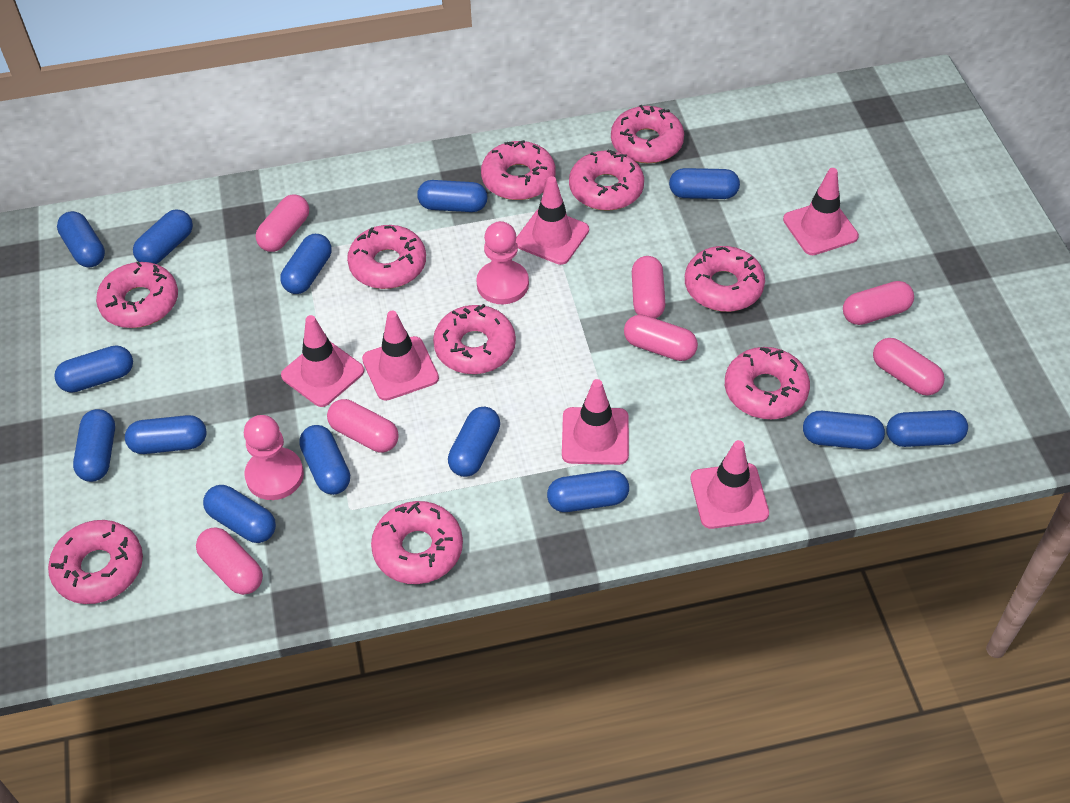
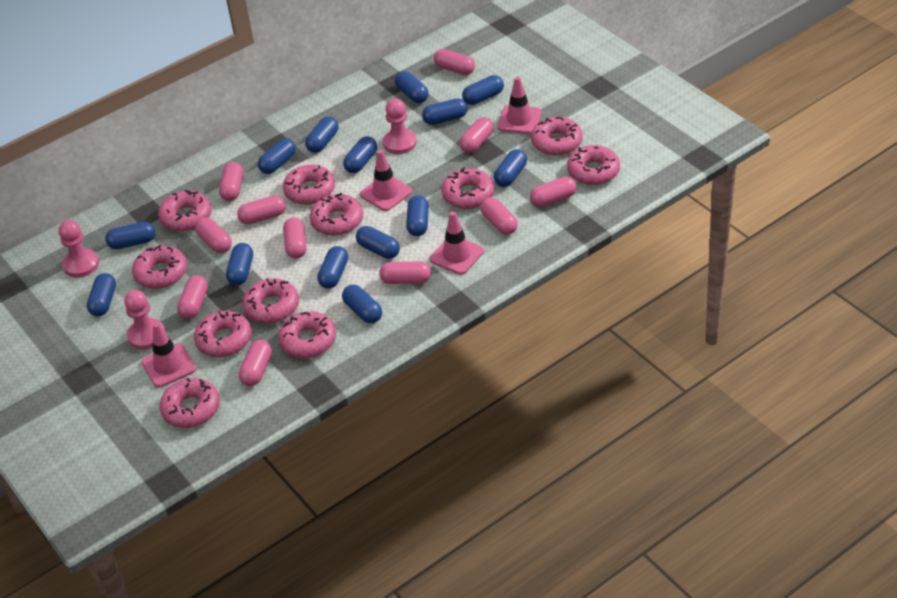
pink capsule: [196,527,263,595] [256,194,309,252] [327,399,399,453] [624,315,698,361] [632,256,665,319] [843,281,914,325] [873,338,945,395] = 7 -> [177,275,208,319] [195,217,232,253] [219,162,244,201] [237,195,286,224] [239,340,272,386] [283,218,307,258] [379,261,431,284] [434,49,475,75] [459,117,494,153] [481,197,518,235] [530,176,577,207] = 11
pink donut: [48,520,143,604] [96,261,178,328] [347,225,426,289] [371,501,463,584] [433,304,516,374] [481,140,556,200] [569,150,644,211] [611,105,684,163] [685,246,765,312] [725,347,810,419] = 10 -> [132,245,187,289] [158,190,212,231] [159,378,220,428] [194,311,252,357] [242,278,299,324] [278,311,336,358] [283,165,335,205] [310,193,363,236] [441,167,495,209] [531,117,583,156] [567,145,620,185] = 11
pink pawn: [244,415,304,500] [476,221,529,304] = 2 -> [58,220,99,278] [124,290,165,349] [383,98,417,154] = 3
pink traffic cone: [281,315,364,407] [362,311,439,401] [516,176,589,265] [562,379,629,465] [691,440,769,529] [783,168,859,255] = 6 -> [142,323,196,388] [360,150,412,211] [430,211,484,275] [497,77,542,134] = 4

